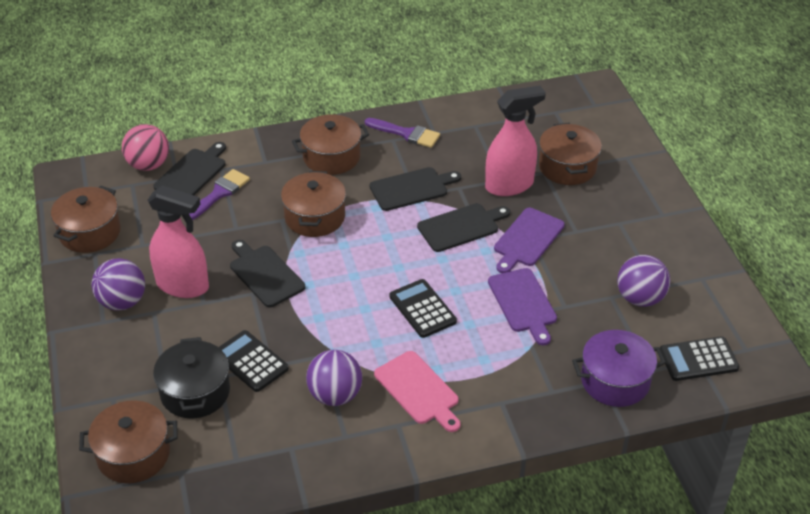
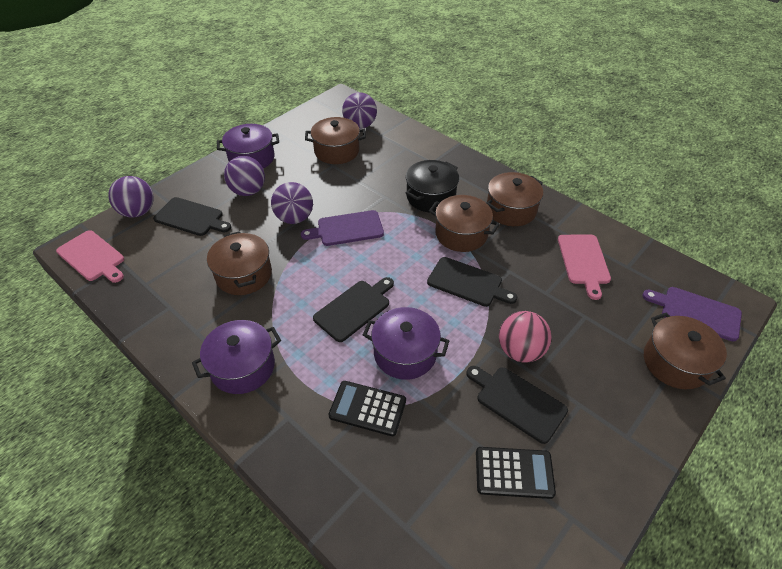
black calculator: [219,330,289,392] [389,279,457,338] [660,336,740,381] = 3 -> [328,381,406,436] [476,447,556,499] = 2
pink cutting board: [374,351,460,432] = 1 -> [56,230,124,283] [558,235,611,300] = 2
pink spray bottle: [148,185,209,298] [485,86,546,196] = 2 -> none = 0
purple ball: [92,258,145,311] [306,350,362,406] [617,255,670,307] = 3 -> [108,176,154,218] [224,156,265,196] [271,182,313,224] [342,92,377,129] = 4
purple brush: [189,169,250,220] [365,118,440,148] = 2 -> none = 0
purple pot: [572,330,666,407] = 1 -> [192,320,281,394] [217,124,279,168] [363,307,449,380] = 3

